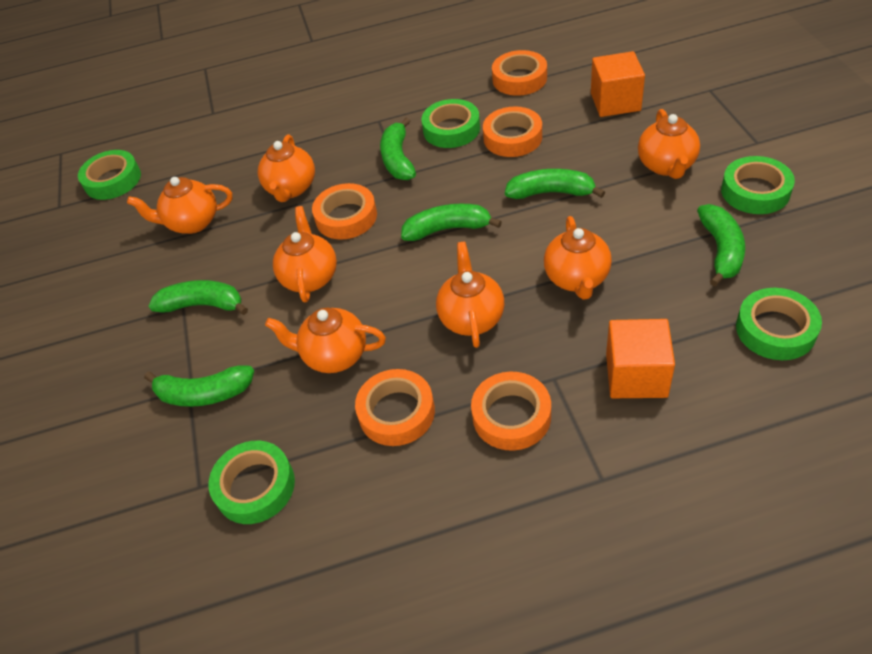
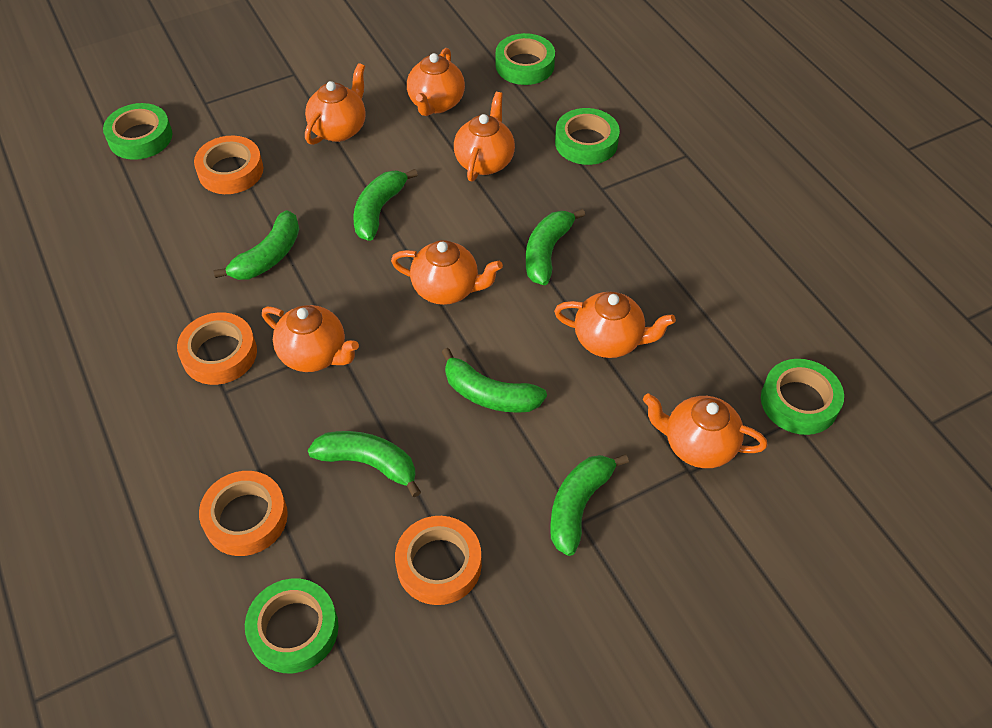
orange cube: [591,51,645,117] [606,319,675,398] = 2 -> none = 0
orange tape: [312,183,377,240] [355,369,435,446] [471,372,551,451] [483,106,542,157] [492,50,547,96] = 5 -> [177,312,257,385] [194,136,263,194] [199,471,288,556] [395,516,482,605] = 4

